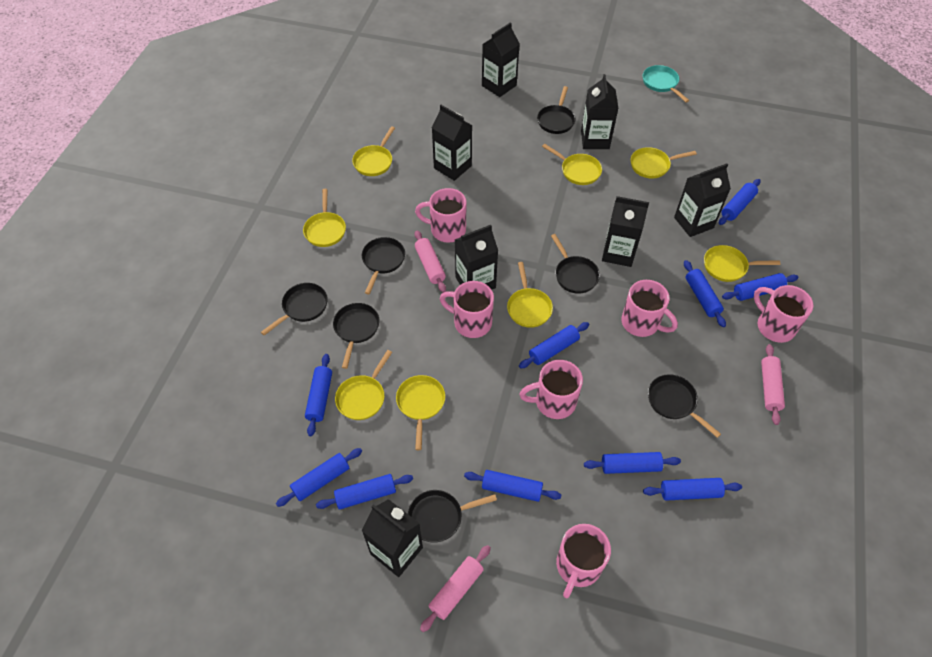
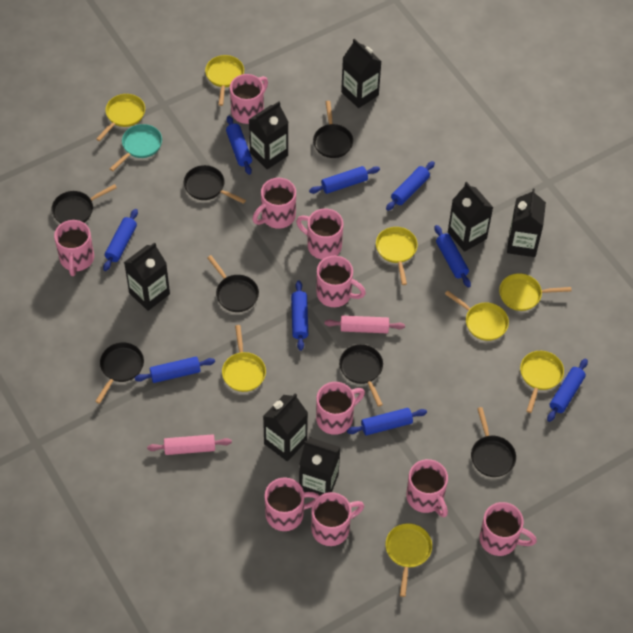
blue rolling pin: [276,448,362,507] [305,354,332,436] [316,474,413,509] [464,470,561,502] [519,322,589,369] [584,452,681,474] [643,478,742,501] [684,260,726,327] [719,179,760,225] [722,273,799,301] = 10 -> [103,209,138,271] [135,357,215,383] [226,116,252,175] [291,280,308,351] [309,166,380,194] [347,408,427,435] [386,161,435,211] [435,225,471,288] [547,359,588,422] = 9
pink mug: [415,188,467,243] [440,281,494,338] [520,360,583,419] [556,524,611,598] [621,280,678,337] [754,285,813,343] = 6 -> [54,220,94,276] [230,74,268,124] [252,178,296,229] [264,477,319,531] [296,208,343,260] [311,492,364,546] [316,256,366,307] [316,382,365,435] [406,459,448,518] [479,502,537,556] = 10
pink rolling pin: [415,231,446,293] [420,545,491,632] [761,344,785,425] = 3 -> [147,434,232,455] [325,315,405,333] = 2

